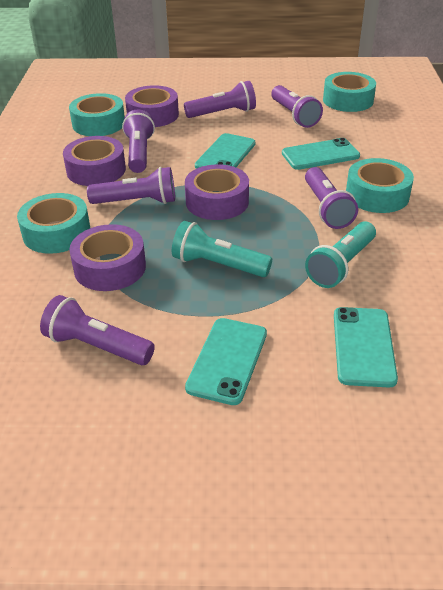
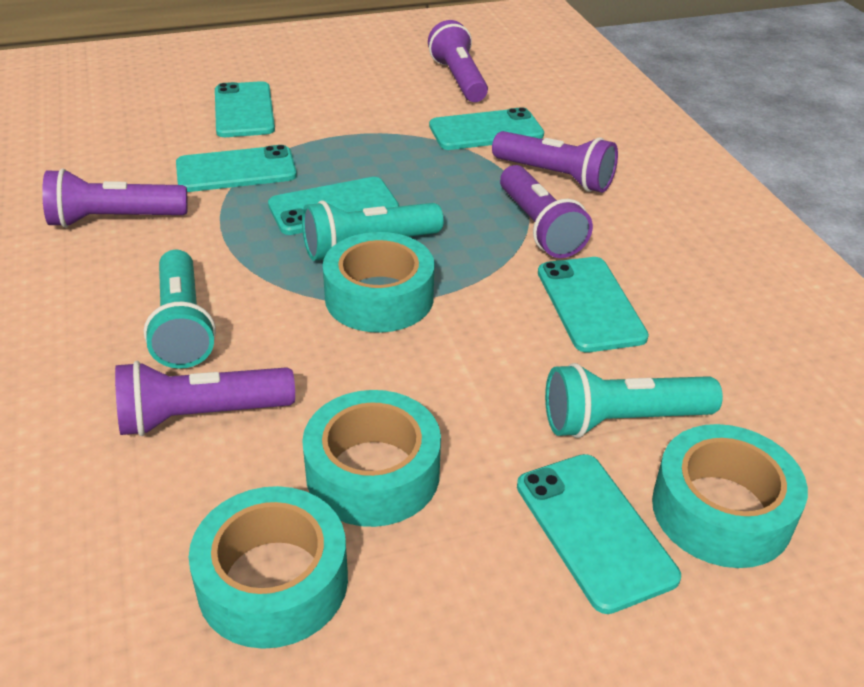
purple flashlight: [40,295,155,365] [87,167,175,204] [122,109,155,173] [184,81,256,118] [271,85,323,128] [305,167,358,229] = 6 -> [42,168,188,228] [115,361,295,436] [428,20,488,102] [492,131,618,193] [500,165,593,258] = 5
purple tape: [63,136,126,186] [69,224,146,291] [125,85,179,127] [185,164,249,220] = 4 -> none = 0
turquoise flashlight: [172,221,272,277] [305,221,376,288] = 2 -> [144,250,216,369] [302,200,444,261] [545,363,723,438] = 3
turquoise phone: [185,318,267,405] [195,133,256,169] [282,138,360,170] [334,307,398,388] = 4 -> [176,145,297,192] [215,81,275,137] [268,177,399,235] [429,107,544,150] [517,454,681,614] [538,257,649,352] = 6

